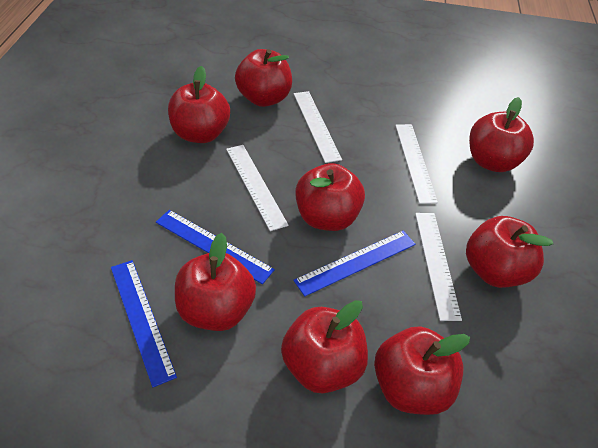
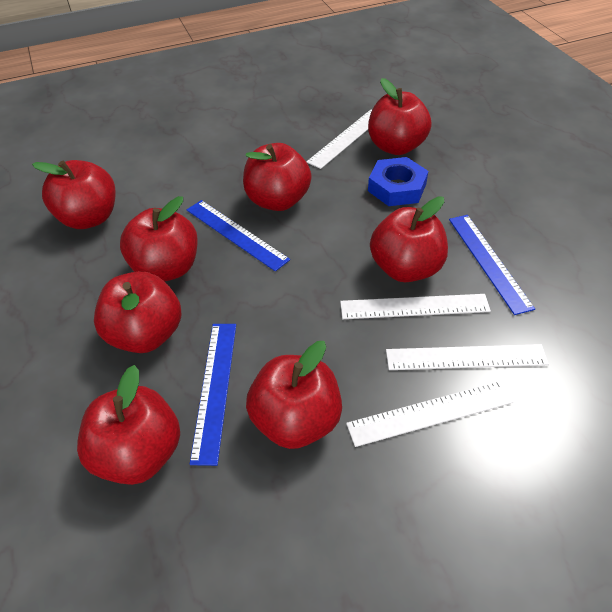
blue nut: none = 0 -> [368,157,428,206] = 1

